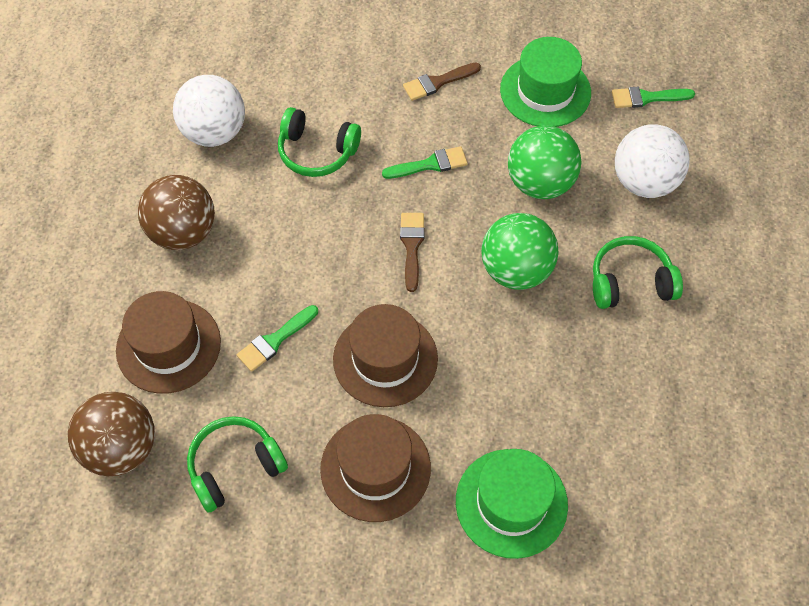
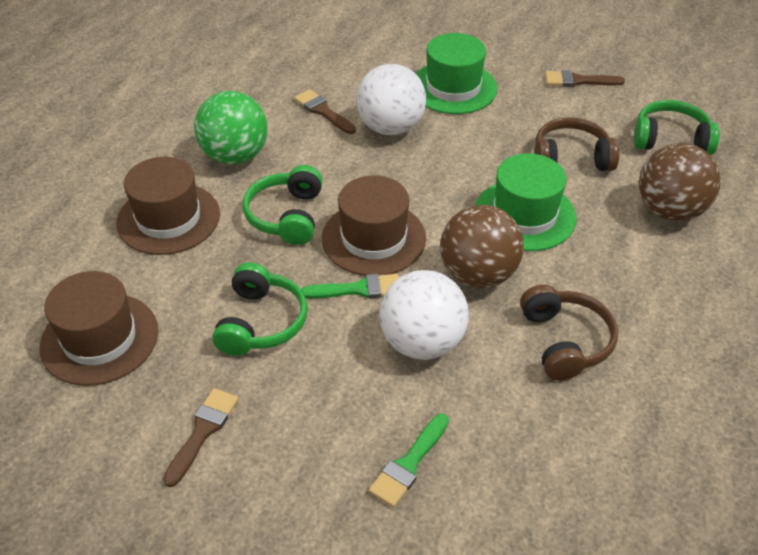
brown brush: [400,213,425,292] [403,62,481,101] = 2 -> [163,388,238,487] [294,89,356,134] [545,70,625,87] = 3
brown headphones: none = 0 -> [520,285,618,381] [534,117,620,171] = 2
green ball: [481,213,559,290] [508,126,582,199] = 2 -> [194,91,268,165] = 1
green brush: [237,305,318,372] [382,146,468,179] [612,87,695,108] = 3 -> [301,274,399,298] [369,414,449,507] = 2

